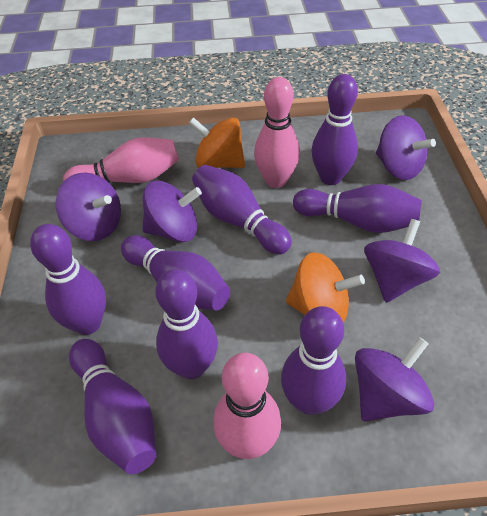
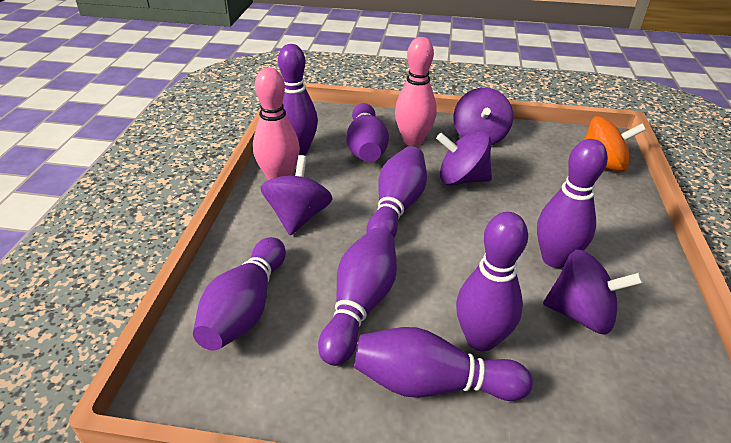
orange spinning top: [189,117,245,168] [286,252,365,323] = 2 -> [584,116,646,172] = 1
pink bowling pin: [63,137,179,183] [213,353,281,459] [254,77,300,188] = 3 -> [253,68,300,180] [395,37,437,146] = 2
purple spinning top: [56,172,121,241] [142,181,202,242] [355,337,435,421] [364,219,440,303] [376,115,436,180] = 5 -> [261,155,332,235] [436,130,492,185] [454,88,513,145] [543,249,643,334] = 4

